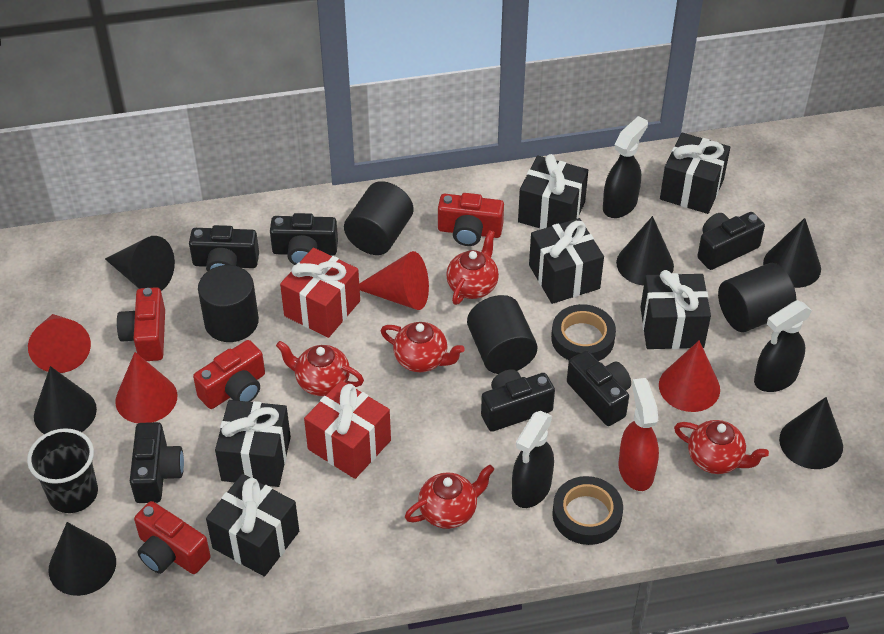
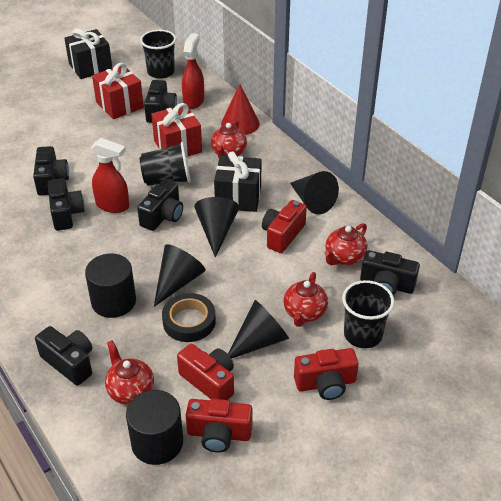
black cone: [34,366,97,434] [49,522,116,596] [105,236,175,291] [616,216,674,286] [763,218,821,288] [779,397,843,469] = 6 -> [154,244,206,307] [194,197,239,258] [228,300,289,359] [290,171,339,214] = 4
black cup: [27,428,98,513] = 1 -> [139,142,191,186] [140,30,176,79] [342,280,394,348] = 3
black cylinder: [198,265,259,342] [344,181,413,255] [467,295,538,374] [718,263,796,332] = 4 -> [85,253,136,318] [126,390,183,465] = 2
black gift: [206,474,299,577] [215,400,291,487] [518,154,588,229] [529,218,604,304] [640,270,711,349] [660,133,730,214] = 6 -> [64,29,112,79] [214,152,262,212] = 2
black spray bottle: [512,411,554,508] [603,116,648,218] [754,300,812,392] = 3 -> none = 0
black tape: [551,304,616,361] [552,476,623,545] = 2 -> [162,293,216,342] = 1
red cone: [28,314,91,373] [115,352,177,423] [359,251,429,310] [659,341,720,412] = 4 -> [221,84,260,135] = 1
red spray bottle: [619,378,659,491] = 1 -> [91,138,129,213] [182,33,204,109] = 2
red teapot: [276,341,364,396] [381,322,465,372] [405,465,494,529] [446,230,499,305] [674,420,769,474] = 5 -> [105,340,154,405] [211,120,247,158] [283,272,328,327] [324,223,367,265] = 4

